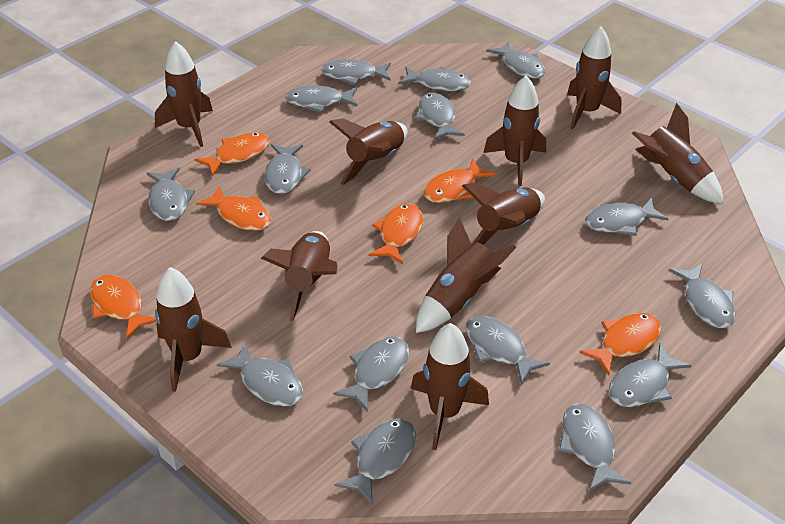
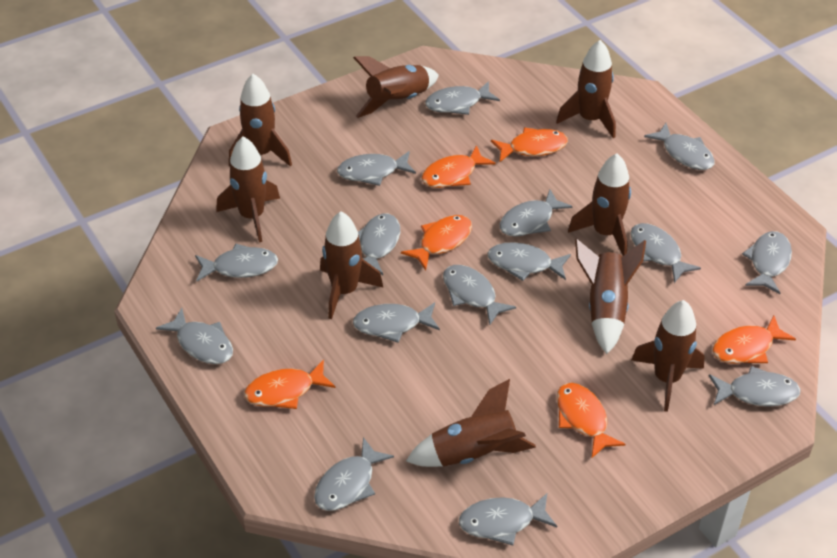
brown rocket: [155,41,213,147] [155,267,232,392] [261,231,338,322] [329,118,408,185] [411,323,489,450] [416,217,516,333] [462,183,545,245] [483,76,546,186] [567,27,622,129] [632,103,724,204] = 10 -> [216,137,280,242] [229,74,292,167] [320,211,383,319] [353,56,439,118] [406,379,536,467] [556,40,616,138] [568,153,631,256] [575,239,646,354] [631,300,705,412] = 9

